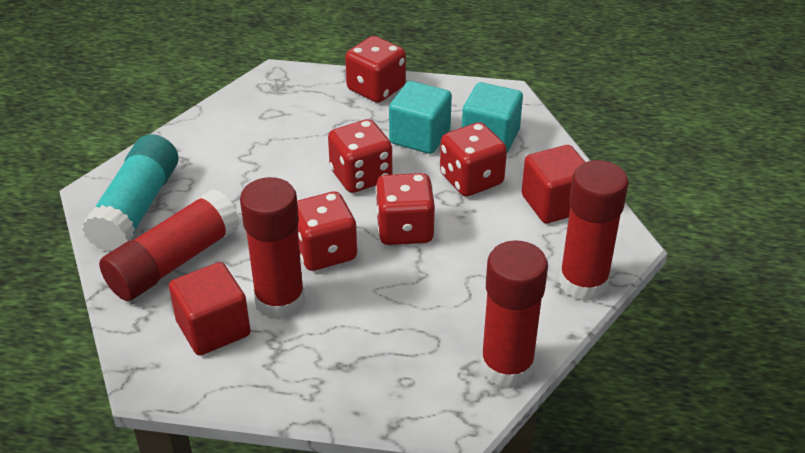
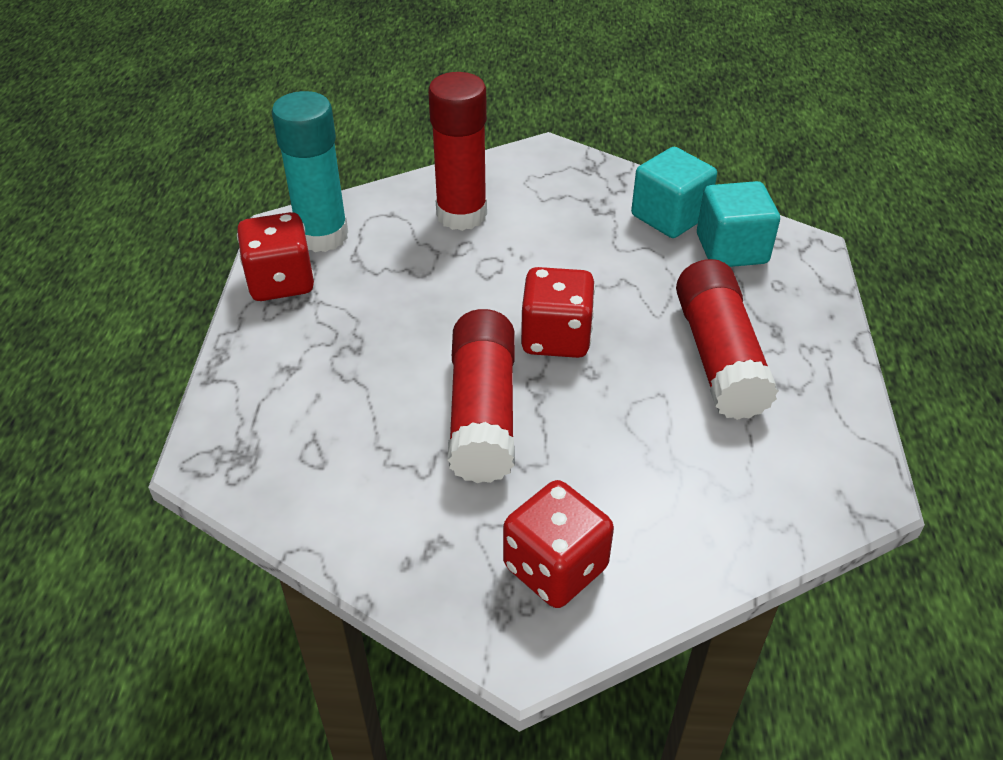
red cube: [169,262,251,355] [522,145,585,223] = 2 -> none = 0
red dice: [297,191,357,271] [328,119,392,193] [345,36,406,103] [375,173,435,245] [440,122,507,197] = 5 -> [237,212,314,301] [503,480,614,608] [521,267,595,358] = 3
red glue stick: [99,189,240,301] [240,177,305,320] [481,240,548,388] [559,160,628,301] = 4 -> [428,72,487,231] [448,309,515,483] [676,259,779,420] = 3

